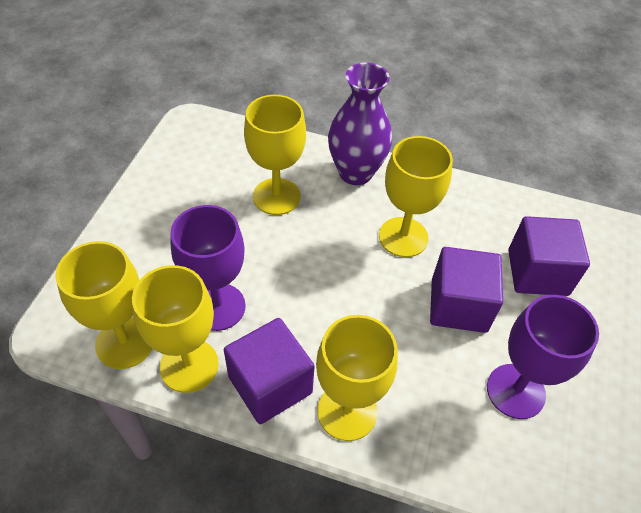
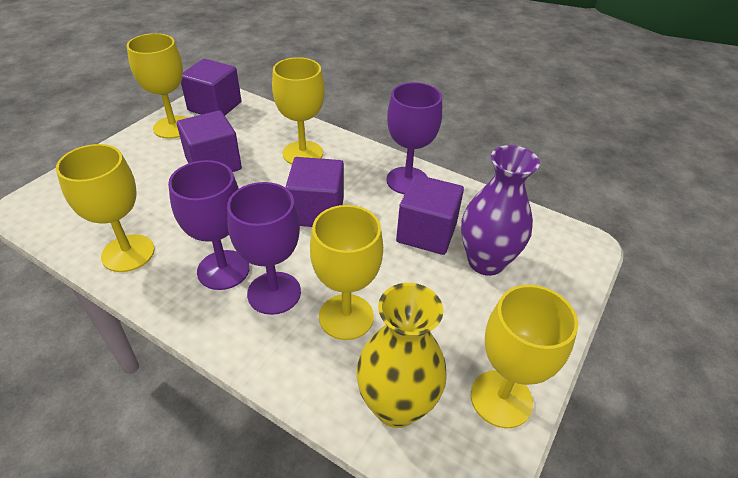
purple cube: [224,318,315,424] [430,247,503,333] [508,216,590,296] = 3 -> [177,111,242,172] [181,59,241,116] [285,157,344,227] [396,175,464,255] = 4
purple goblet: [171,205,246,331] [487,295,599,419] = 2 -> [168,160,250,290] [227,182,301,315] [386,82,442,194] = 3
yellow vase: none = 0 -> [356,283,447,428] = 1

